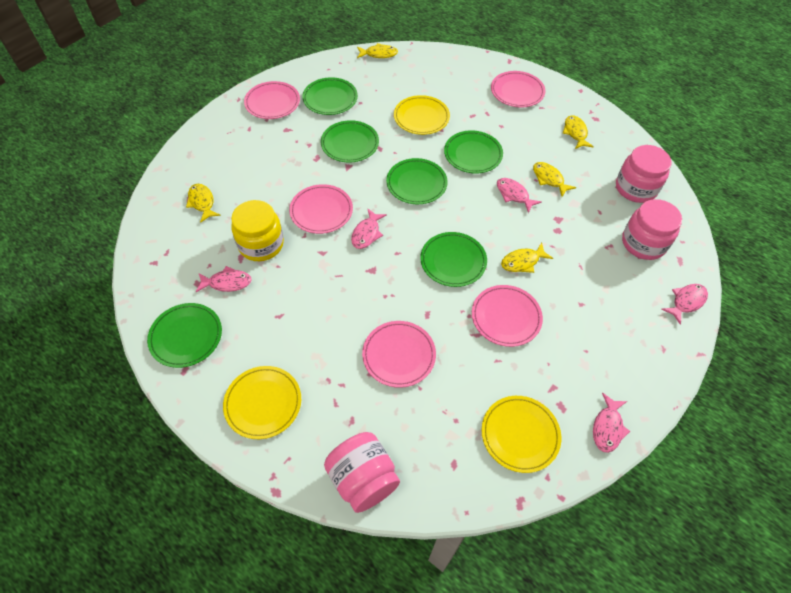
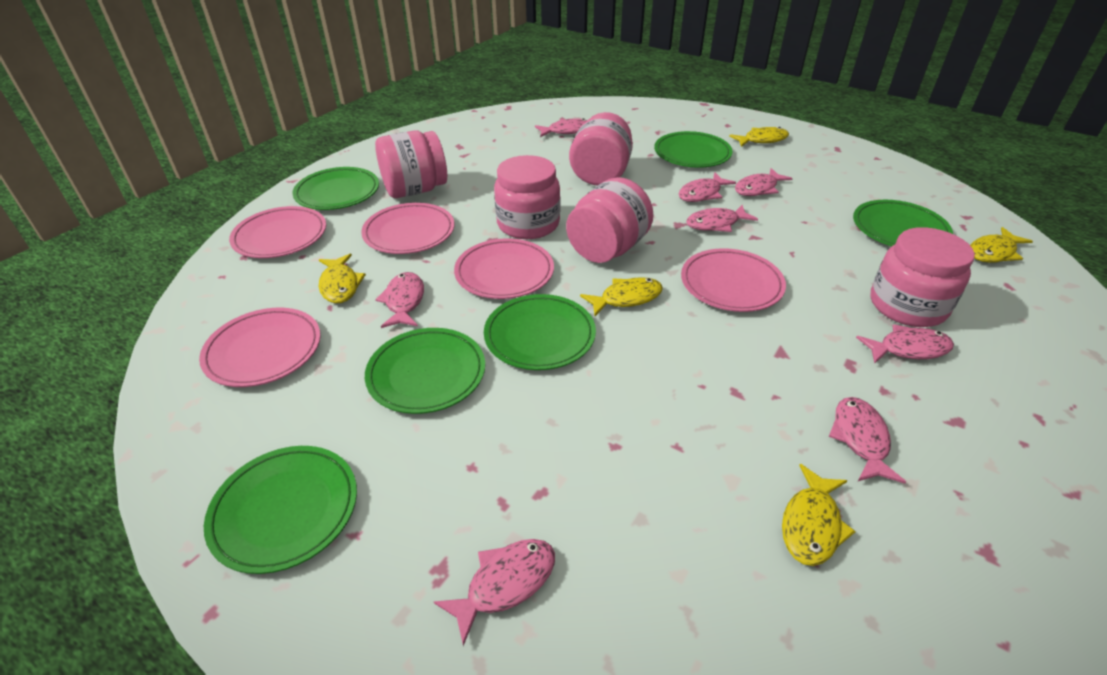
pink fish: [196,266,252,292] [351,208,387,249] [497,178,542,213] [593,393,630,453] [661,284,708,325] = 5 -> [375,272,424,328] [434,539,555,646] [535,118,587,137] [679,172,736,202] [686,205,758,232] [735,168,793,196] [829,397,906,484] [856,324,954,364] = 8
pink jar: [324,432,400,513] [616,145,672,203] [622,199,682,260] = 3 -> [375,130,447,198] [494,155,560,239] [566,177,653,263] [569,112,633,186] [870,227,975,327] = 5
yellow jar: [231,200,284,261] = 1 -> none = 0
yellow plate: [223,366,301,439] [394,95,450,135] [481,396,561,473] = 3 -> none = 0

